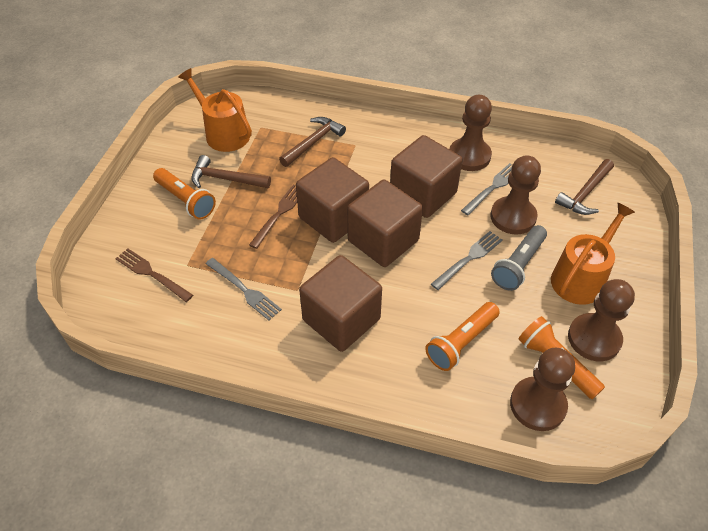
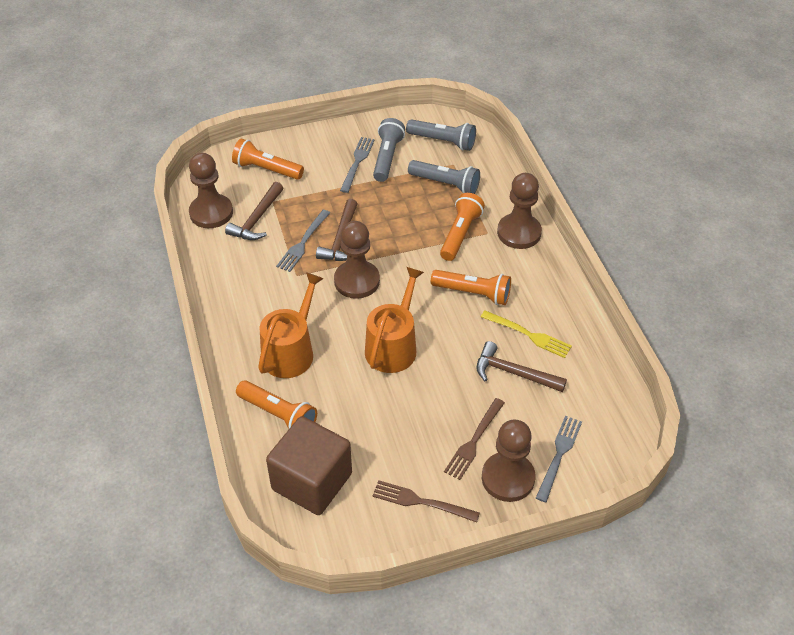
brown cube: [296,157,369,243] [299,255,382,352] [347,180,423,267] [390,135,462,218] = 4 -> [266,416,352,515] = 1
grey flashlight: [491,225,547,291] = 1 -> [373,118,405,182] [406,119,476,151] [408,160,480,194] = 3
orange flashlight: [153,168,216,220] [425,302,500,371] [519,316,605,399] = 3 -> [232,138,304,180] [236,381,317,429] [431,270,511,305] [440,193,485,261] = 4
yellow fork: none = 0 -> [481,311,572,358] = 1

